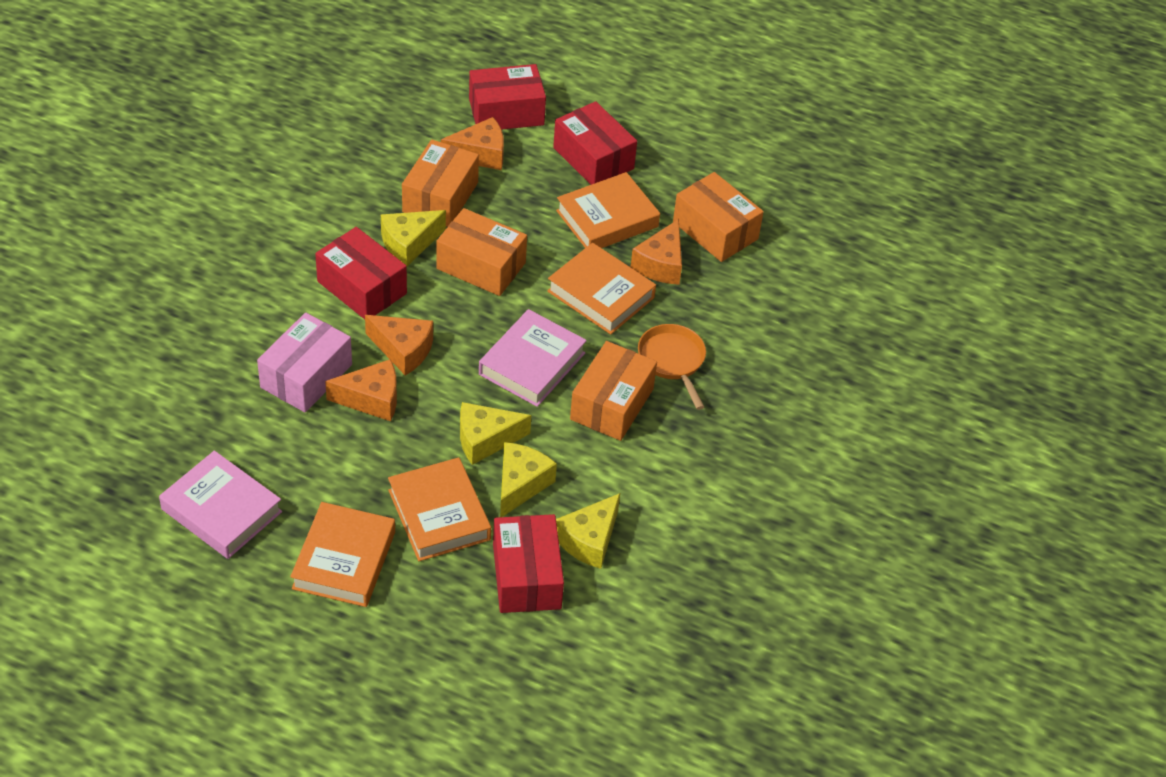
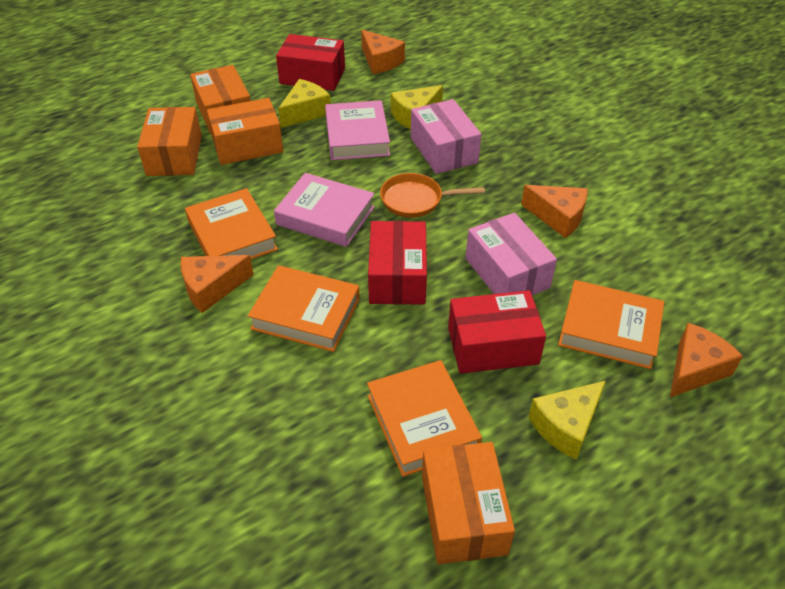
pink box: [257,313,352,412] = 1 -> [411,99,481,174] [466,213,557,295] = 2
red box: [315,227,407,319] [469,64,546,129] [493,514,564,613] [553,101,637,185] = 4 -> [276,34,345,91] [368,221,427,305] [448,290,546,374] = 3
yellow cheese: [381,210,446,266] [460,402,531,465] [500,442,557,517] [556,493,620,569] = 4 -> [278,79,331,128] [391,85,443,130] [529,381,606,460] = 3

